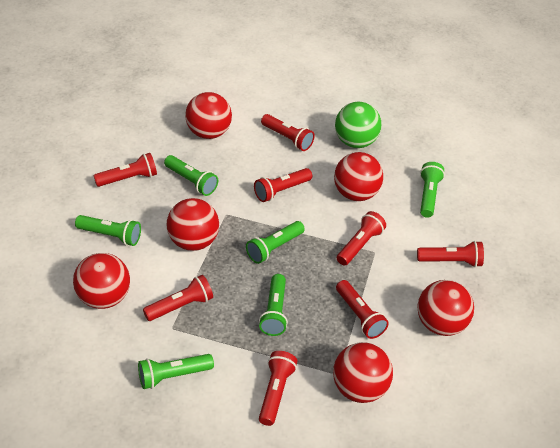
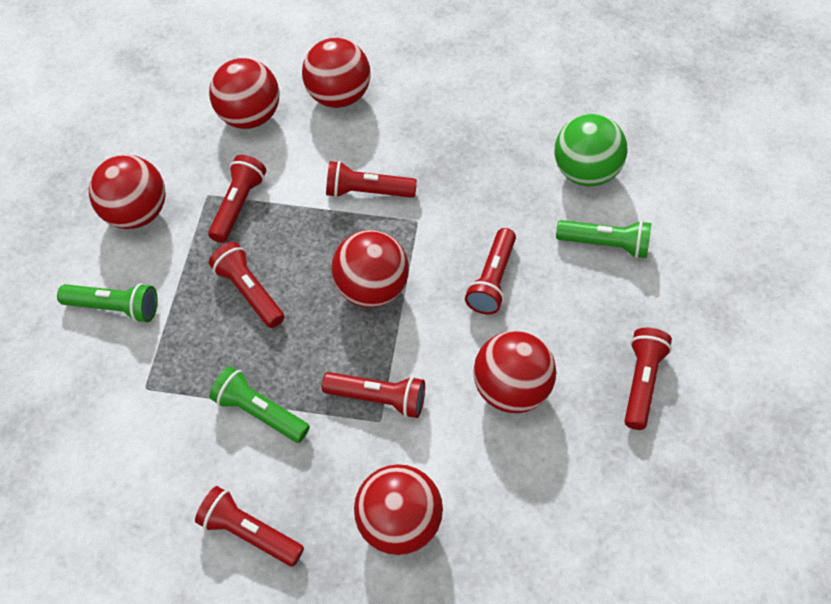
green flashlight: [75,215,141,246] [138,354,214,389] [164,155,218,196] [246,221,305,264] [259,274,288,336] [420,162,445,218] = 6 -> [57,283,158,323] [209,366,310,443] [556,220,651,258] = 3
red flashlight: [93,153,157,187] [143,275,213,321] [254,168,312,202] [259,351,298,426] [261,114,314,151] [336,280,389,339] [337,211,386,266] [417,241,484,267] = 8 -> [195,486,304,566] [208,155,266,243] [209,242,284,328] [322,372,425,418] [326,161,417,198] [465,228,516,315] [624,328,672,430] = 7

